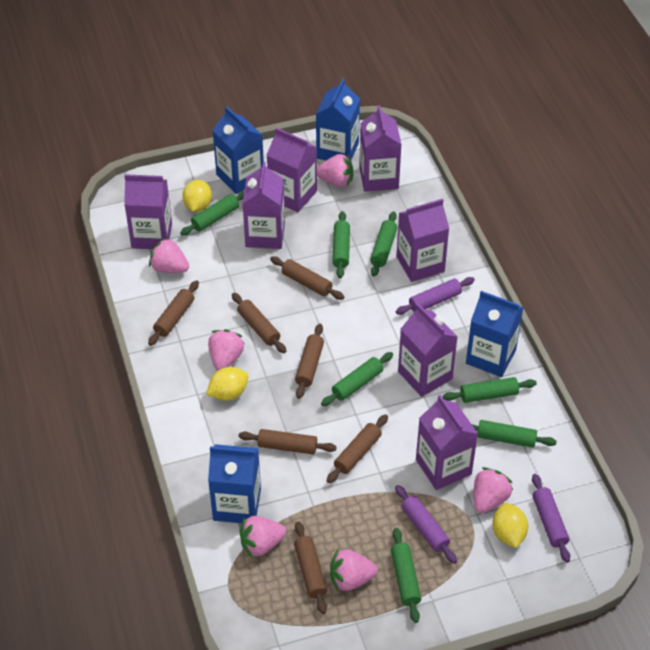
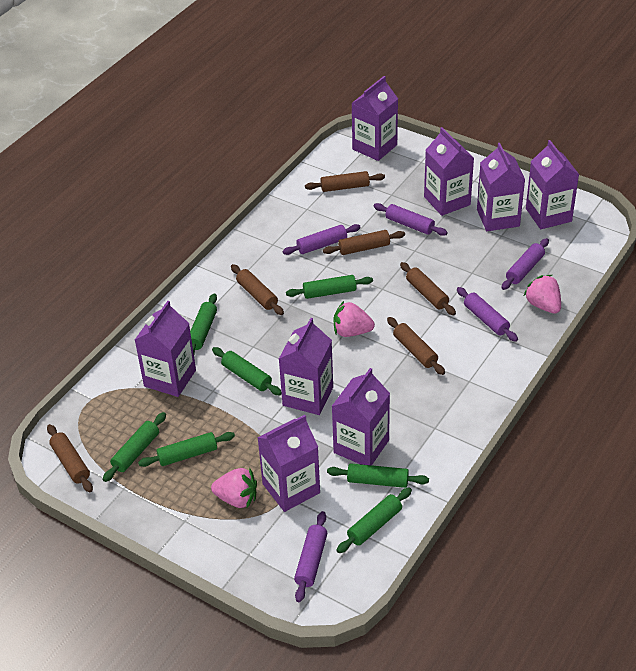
blue carton: [208,444,261,523] [212,106,264,194] [316,79,360,160] [466,291,524,377] = 4 -> none = 0
brown rolling pin: [148,280,199,346] [232,293,286,353] [239,429,337,455] [270,256,344,300] [294,521,327,614] [295,324,324,399] [327,414,388,483] = 7 -> [47,424,93,492] [231,264,284,315] [305,171,385,192] [323,230,405,255] [387,317,445,375] [400,262,456,315] = 6
pink strawberry: [149,237,189,273] [208,329,244,371] [240,516,286,557] [317,154,353,187] [330,549,378,591] [474,467,513,513] = 6 -> [211,468,257,508] [333,301,375,337] [524,275,561,314] = 3
purple carton: [124,174,172,249] [242,162,285,249] [267,128,317,212] [359,105,402,192] [397,199,450,282] [398,304,458,397] [416,395,478,490] = 7 -> [135,301,196,397] [258,415,320,512] [279,318,333,415] [332,368,390,465] [352,76,398,161] [424,127,474,216] [477,143,525,231] [526,140,579,229] = 8
purple rolling pin: [395,485,457,564] [396,277,475,315] [532,474,570,563] = 3 -> [282,224,361,255] [294,511,327,602] [373,203,448,236] [457,287,518,342] [501,238,549,290] = 5
yellow lemon: [182,180,212,212] [207,367,249,401] [492,503,528,548] = 3 -> none = 0

